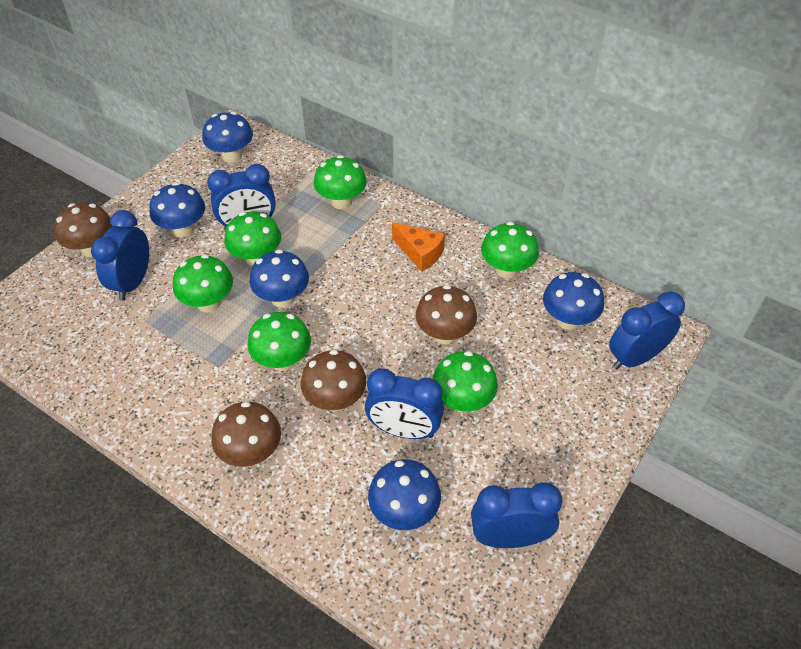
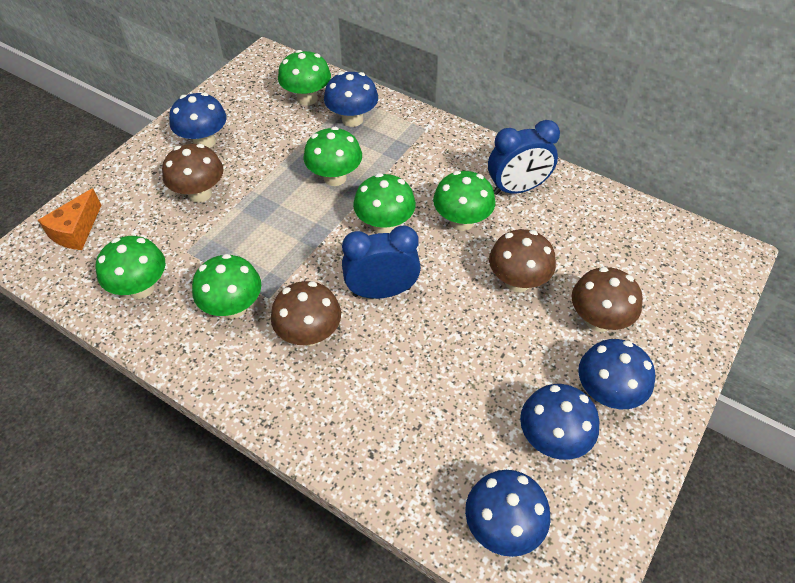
blue clock: [91,210,149,301] [207,164,276,230] [365,368,444,439] [471,482,562,548] [609,291,685,369] = 5 -> [342,225,421,299] [488,120,560,195] = 2

